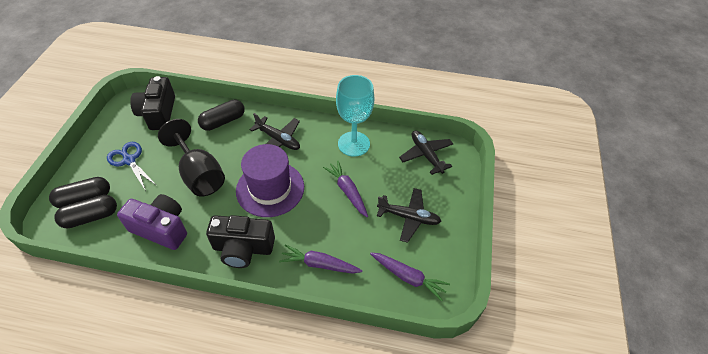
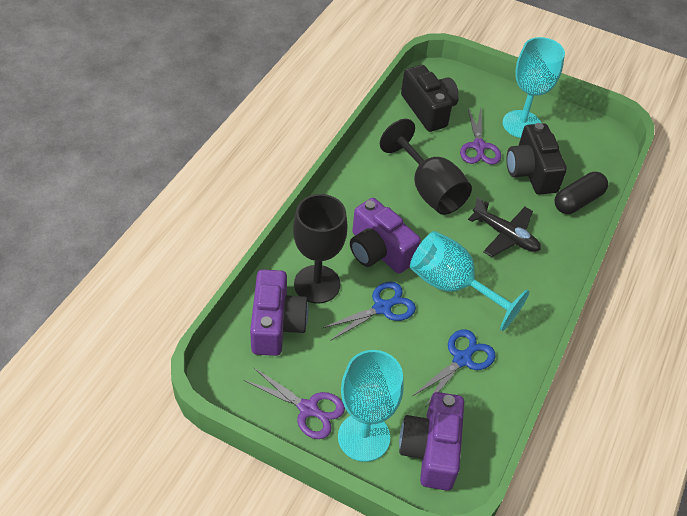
black capsule: [49,177,110,208] [54,195,117,229] [198,99,245,131] = 3 -> [555,172,608,214] = 1
black goblet: [158,119,225,196] = 1 -> [293,194,348,304] [380,119,472,215] = 2
black plane: [249,113,300,150] [377,188,441,243] [399,130,453,175] = 3 -> [468,197,541,257] = 1
blue scissors: [107,142,157,191] = 1 -> [322,282,416,341] [413,329,496,407] = 2
purple camera: [117,194,187,250] = 1 -> [250,269,309,356] [350,198,421,274] [399,392,464,491] = 3
purple carrot: [279,244,363,274] [323,160,368,217] [370,252,450,301] = 3 -> none = 0
purple hat: [236,144,304,217] = 1 -> none = 0
purple scissors: none = 0 -> [244,367,345,439] [460,108,501,165] = 2
turquoise goblet: [336,75,374,157] = 1 -> [338,350,404,462] [410,231,530,331] [503,37,565,138] = 3

